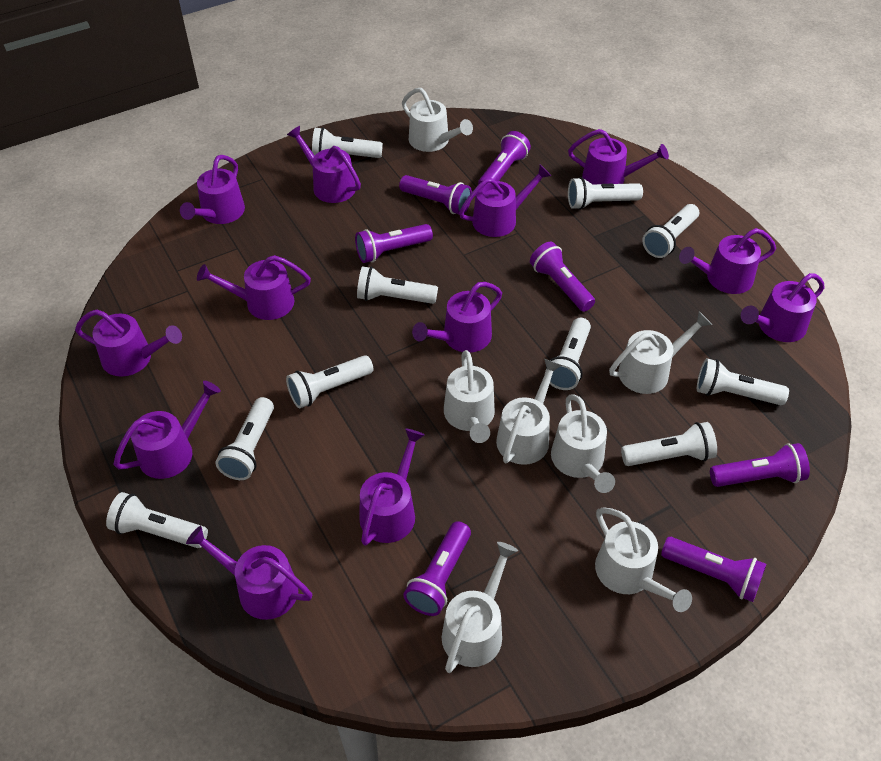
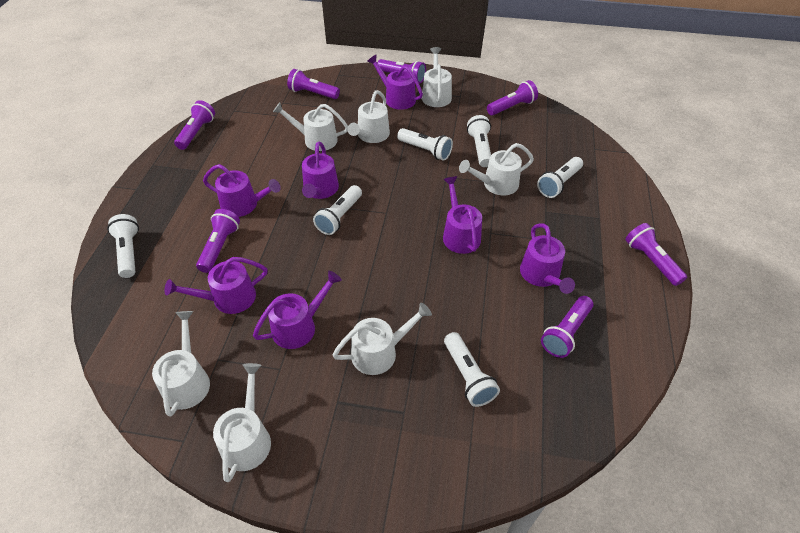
purple watering can: [75,310,182,377] [113,381,221,479] [180,155,245,224] [186,526,312,620] [197,255,311,320] [287,126,361,203] [359,428,425,546] [412,282,502,353] [459,165,551,237] [568,129,669,184] [679,228,776,294] [741,273,825,342] = 12 -> [164,257,268,314] [203,164,281,217] [253,271,342,349] [302,141,339,199] [367,55,423,110] [443,176,482,254] [520,223,575,294] = 7
white flashlight: [106,492,208,548] [216,397,274,480] [286,355,373,408] [312,127,383,158] [357,266,438,304] [545,318,591,390] [568,177,643,210] [621,422,717,466] [642,204,699,258] [697,358,789,405] = 10 -> [107,214,139,278] [313,185,362,235] [397,128,453,161] [444,332,500,407] [467,115,491,167] [537,157,583,198] = 6

